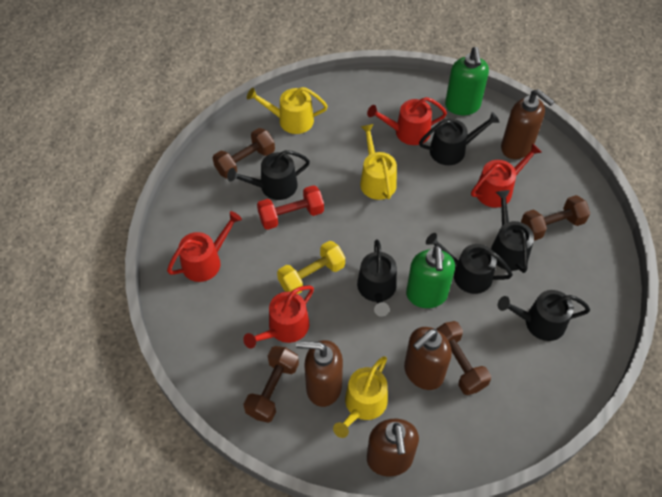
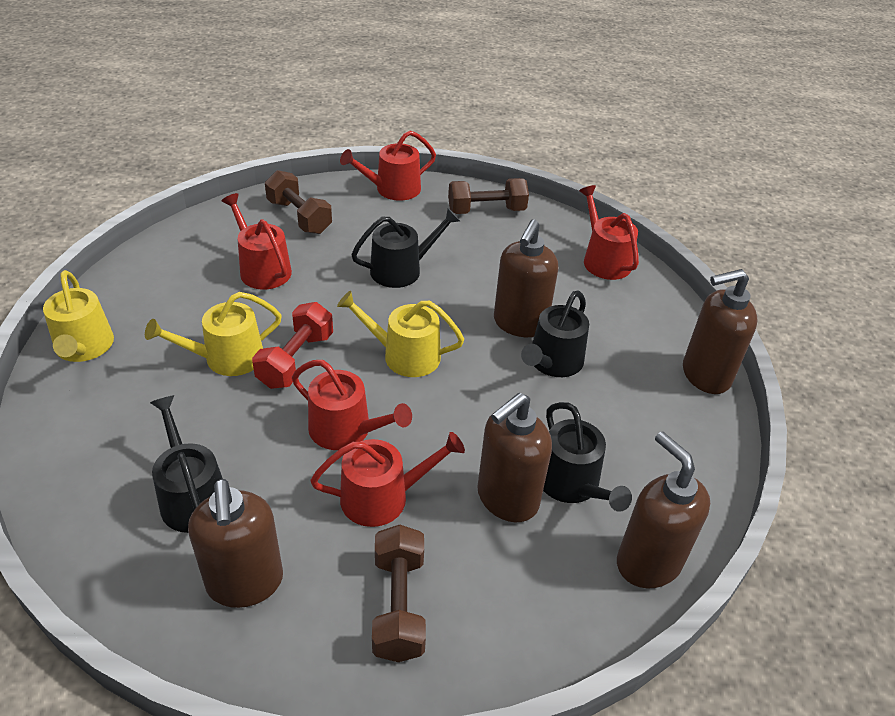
black watering can: [227,150,310,200] [357,239,397,317] [419,112,500,165] [426,233,513,294] [491,190,534,273] [498,290,590,341] = 6 -> [150,395,223,533] [351,208,460,288] [521,291,589,377] [543,402,632,512] = 4
brown dumbbell: [213,128,275,179] [244,346,299,423] [436,321,491,395] [521,195,590,241] = 4 -> [265,170,332,234] [372,525,426,662] [448,178,529,214] = 3
brown soap dispenser: [296,340,343,407] [367,419,419,476] [404,327,452,390] [501,89,554,159] = 4 -> [188,479,283,608] [477,393,552,522] [494,219,559,337] [617,431,710,588] [683,269,758,394] = 5
green soap dispenser: [406,246,455,308] [445,47,489,115] = 2 -> none = 0
red watering can: [167,211,242,282] [243,285,314,349] [367,97,447,145] [471,143,542,208] = 4 -> [222,193,292,290] [292,360,412,450] [310,432,465,527] [340,130,436,201] [579,185,639,280] = 5
yellow dumbbell: [277,241,345,294] = 1 -> none = 0

